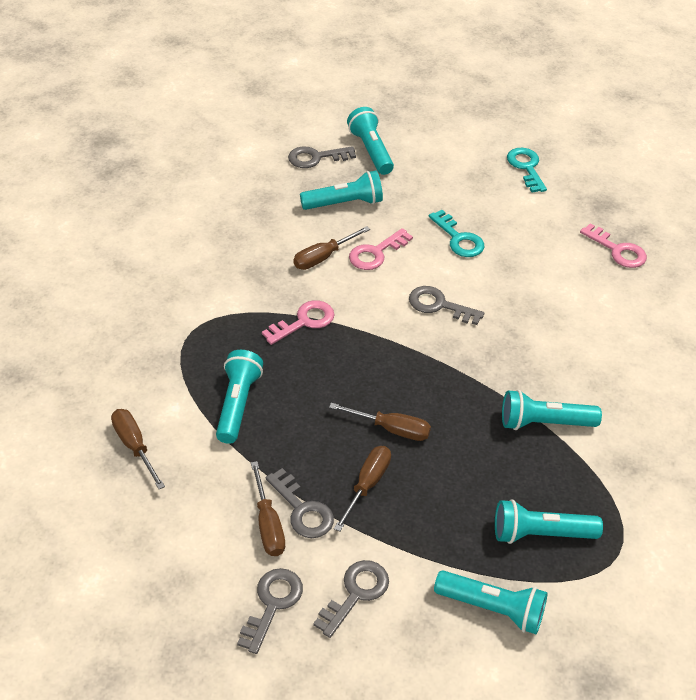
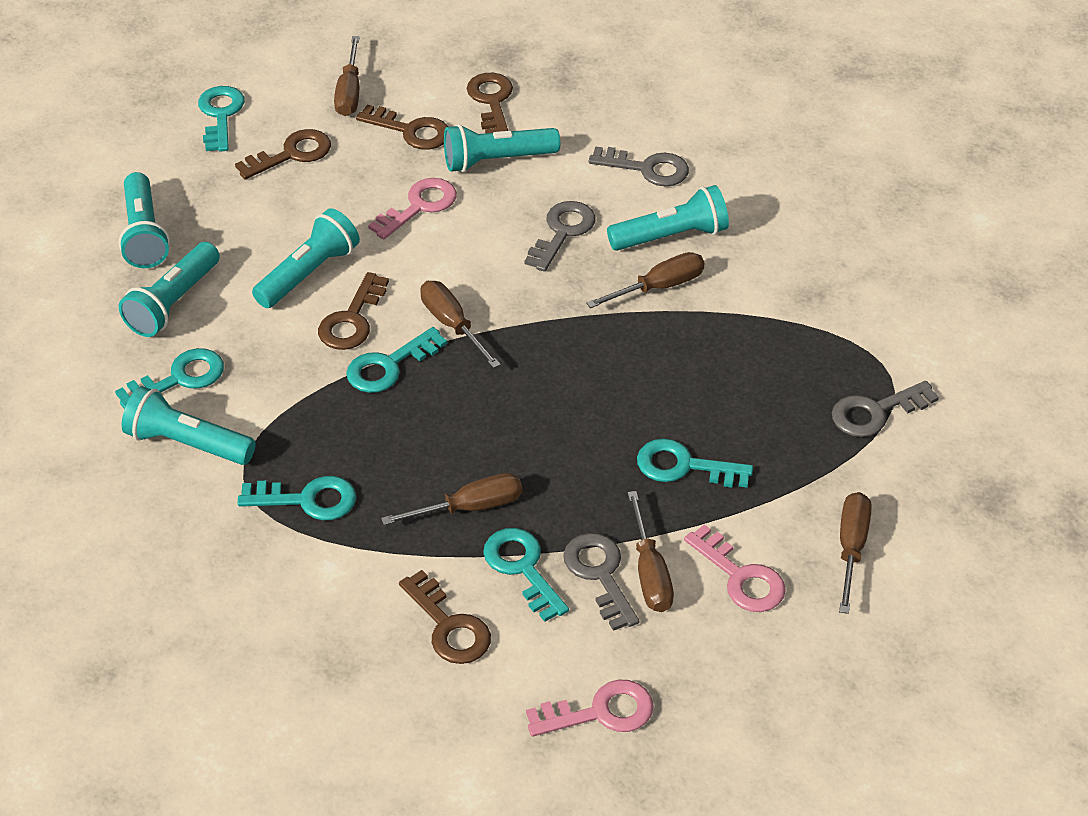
brown key: none = 0 -> [235,129,331,179] [318,272,389,350] [356,104,448,150] [399,570,491,664] [467,73,513,133] = 5
brown screwdriver: [111,409,165,489] [251,461,285,556] [293,226,370,270] [329,403,431,441] [334,446,391,532] = 5 -> [334,36,360,116] [381,473,522,525] [420,281,501,368] [586,252,705,308] [627,491,674,612] [839,492,872,614] = 6
grey key: [237,568,303,654] [266,468,334,538] [288,146,356,168] [313,560,389,638] [409,286,484,325] = 5 -> [525,201,596,272] [563,533,639,631] [589,146,689,186] [832,381,939,437] = 4
turquoise key: [429,210,484,257] [507,148,547,193] = 2 -> [115,348,224,409] [198,86,245,152] [238,476,356,521] [346,327,447,393] [483,528,569,622] [637,438,753,488] = 6

